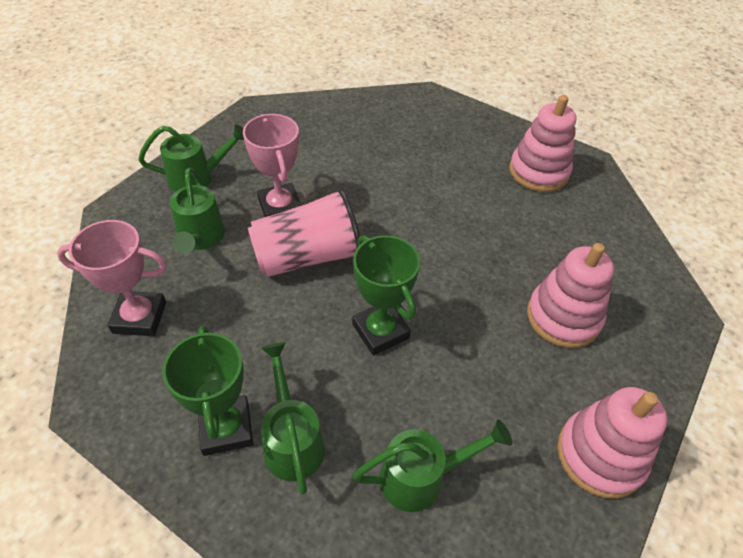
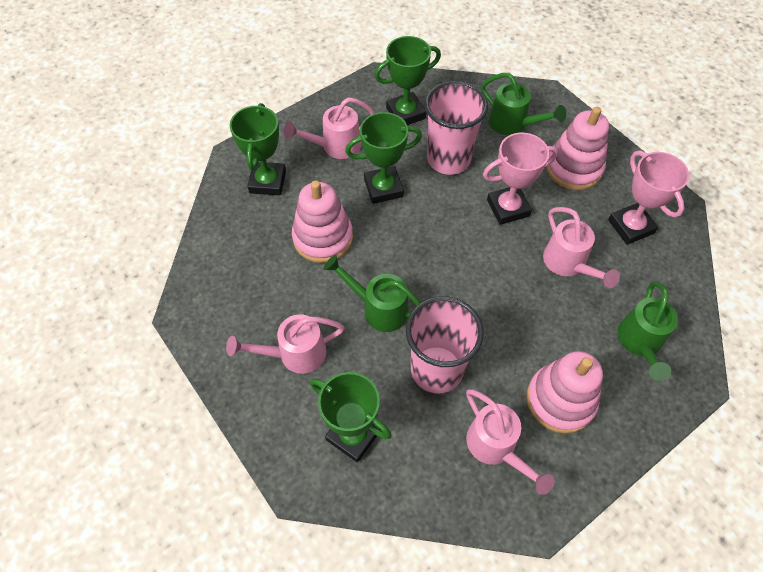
green trophy: [162,325,253,456] [352,235,420,356] = 2 -> [230,103,286,195] [310,372,392,463] [345,112,422,204] [374,36,441,125] = 4
green watering can: [138,124,244,192] [170,168,225,254] [261,342,325,494] [353,420,512,512] = 4 -> [324,255,421,332] [481,73,566,135] [618,281,678,381] = 3
pink cup: [248,188,360,277] = 1 -> [406,296,484,393] [425,81,488,175] = 2
pink watering can: none = 0 -> [226,314,345,374] [284,98,375,159] [466,389,555,495] [543,207,620,288] = 4

